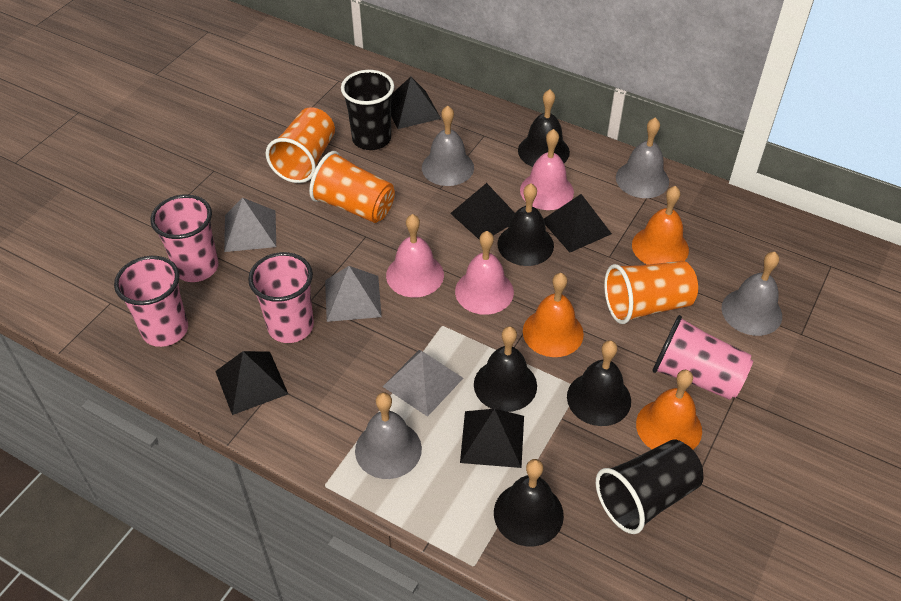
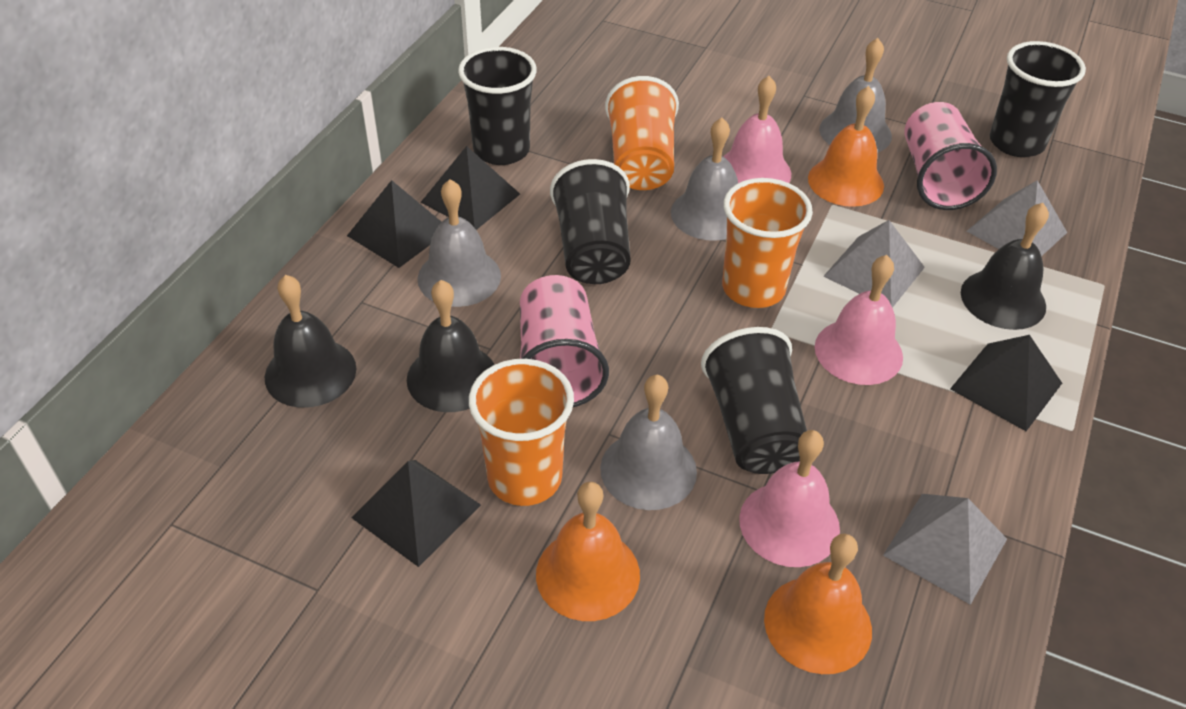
black bell: [474,326,537,412] [494,459,564,546] [497,184,554,266] [518,89,570,167] [567,340,631,426] = 5 -> [265,275,356,408] [407,280,495,412] [961,203,1049,330] = 3
black cup: [341,70,394,150] [596,440,703,534] = 2 -> [458,47,537,165] [550,159,631,284] [701,327,807,474] [990,41,1086,157] = 4
black pyramid: [215,351,288,415] [391,77,441,129] [450,183,515,240] [460,409,524,468] [544,194,612,253] = 5 -> [347,180,441,268] [352,460,481,567] [421,146,520,230] [950,335,1062,431] = 4
pink cup: [114,256,188,347] [150,195,219,282] [248,252,314,343] [652,315,753,400] = 4 -> [520,275,609,407] [905,102,997,210] = 2

